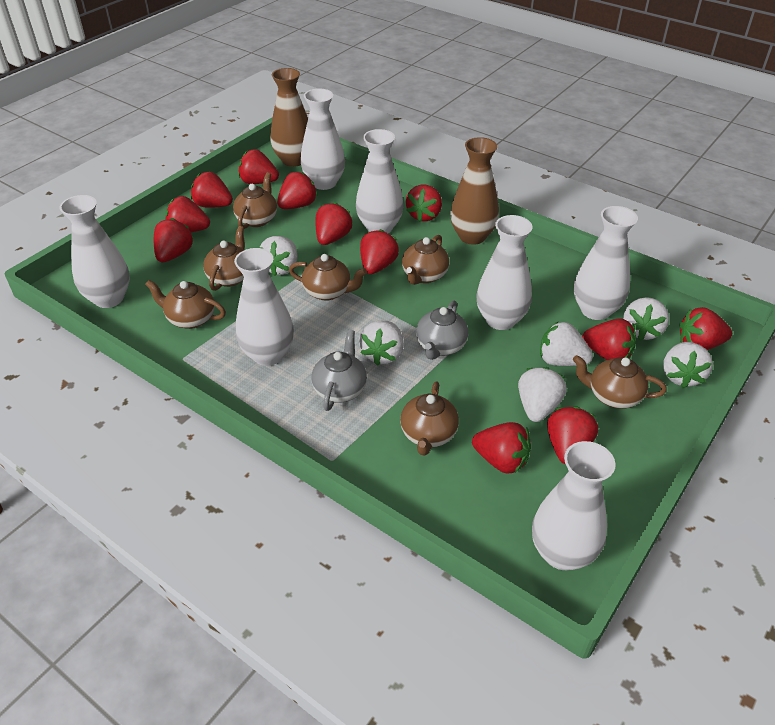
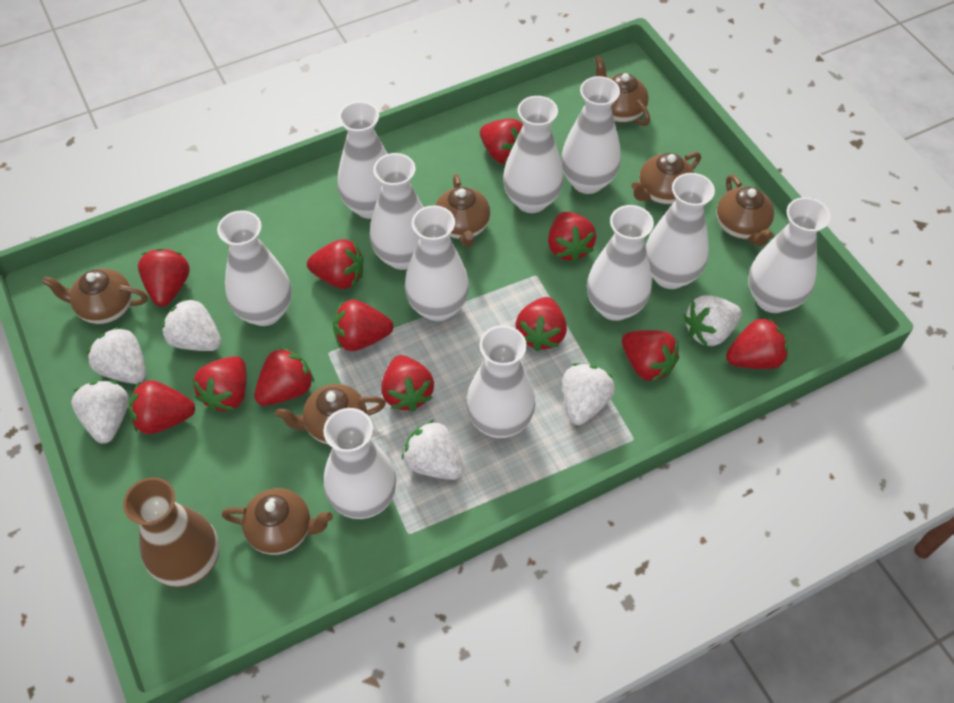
brown vase: [270,68,308,167] [450,137,499,245] = 2 -> [123,477,219,587] = 1
grey teapot: [311,330,367,411] [416,300,468,360] = 2 -> none = 0
white vase: [59,195,130,308] [234,248,294,366] [301,89,345,190] [356,129,404,233] [476,215,533,330] [532,441,616,570] [574,206,638,320] = 7 -> [217,210,292,326] [323,408,396,519] [338,101,388,219] [370,153,423,270] [405,205,469,321] [466,325,535,438] [503,96,563,213] [561,76,621,194] [587,205,654,321] [645,173,715,289] [748,197,831,313] = 11

